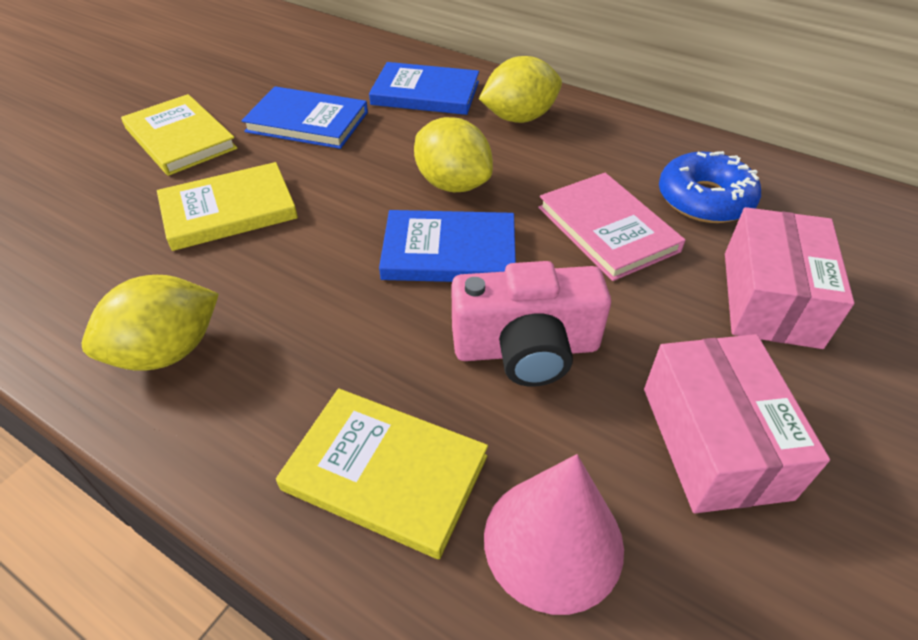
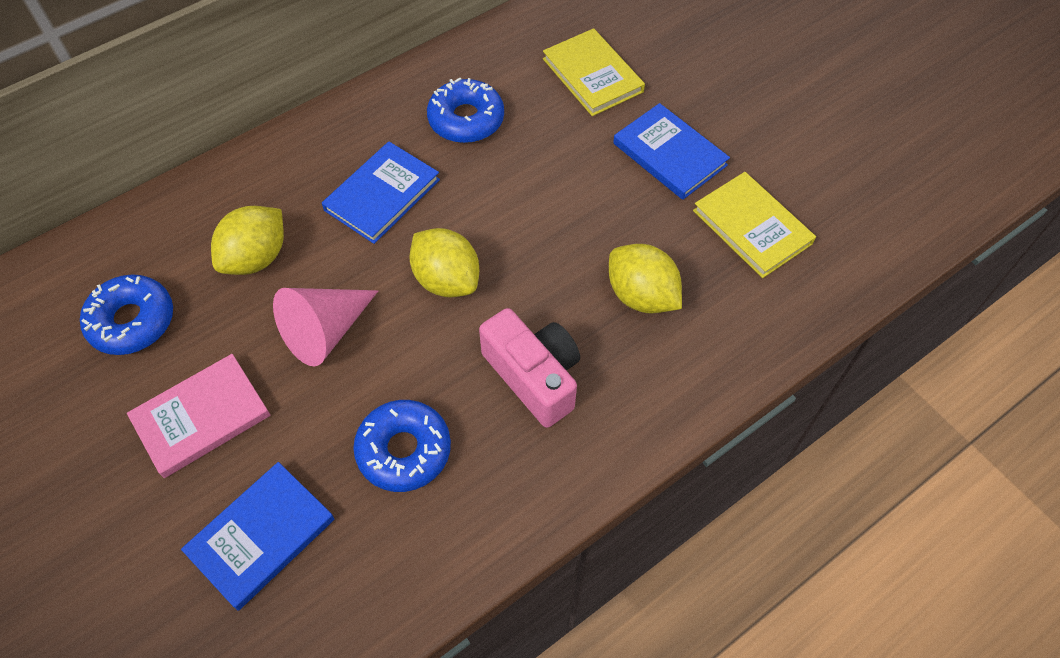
blue donut: [659,151,761,223] = 1 -> [80,274,173,355] [353,400,451,492] [427,77,504,143] = 3
pink box: [644,334,830,513] [725,207,854,349] = 2 -> none = 0
yellow book: [121,94,238,176] [157,162,298,251] [276,388,488,559] = 3 -> [543,28,645,116] [693,172,816,278] = 2

